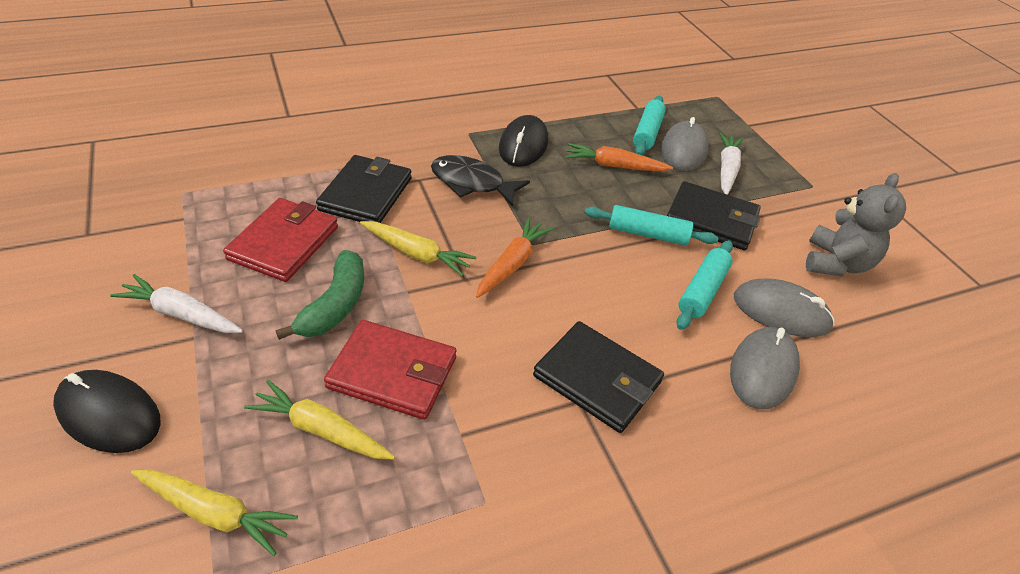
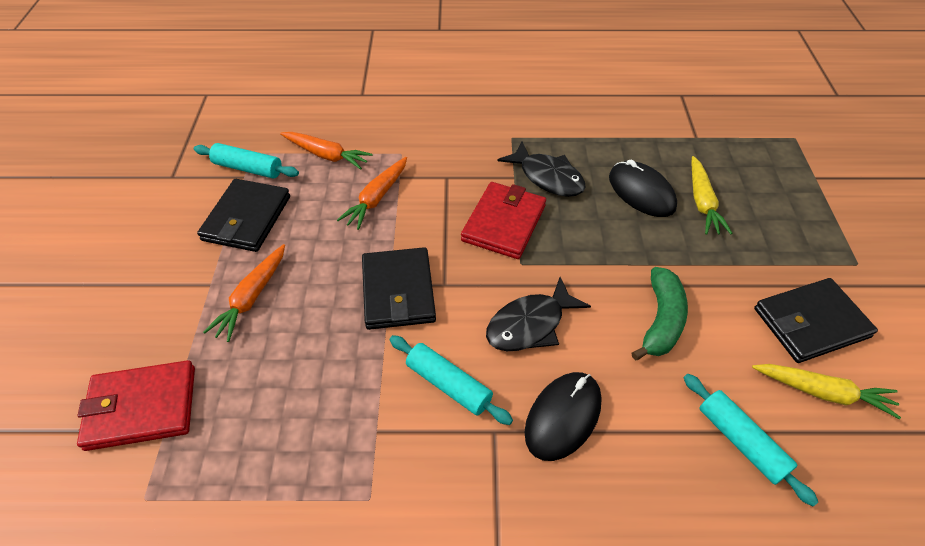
black fish: [431,155,530,207] = 1 -> [486,277,591,351] [498,141,586,197] = 2
grey mouse: [661,117,709,171] [730,327,800,410] [734,279,835,337] = 3 -> none = 0
grey teddy bear: [806,173,906,277] = 1 -> none = 0
orange carrot: [476,218,553,298] [565,143,673,171] = 2 -> [203,244,285,342] [280,132,373,170] [337,157,407,230] = 3
white carrot: [110,274,243,333] [720,133,744,195] = 2 -> none = 0
yellow carrot: [131,470,298,556] [244,380,395,460] [360,221,476,276] = 3 -> [692,156,732,235] [752,364,901,419] = 2

